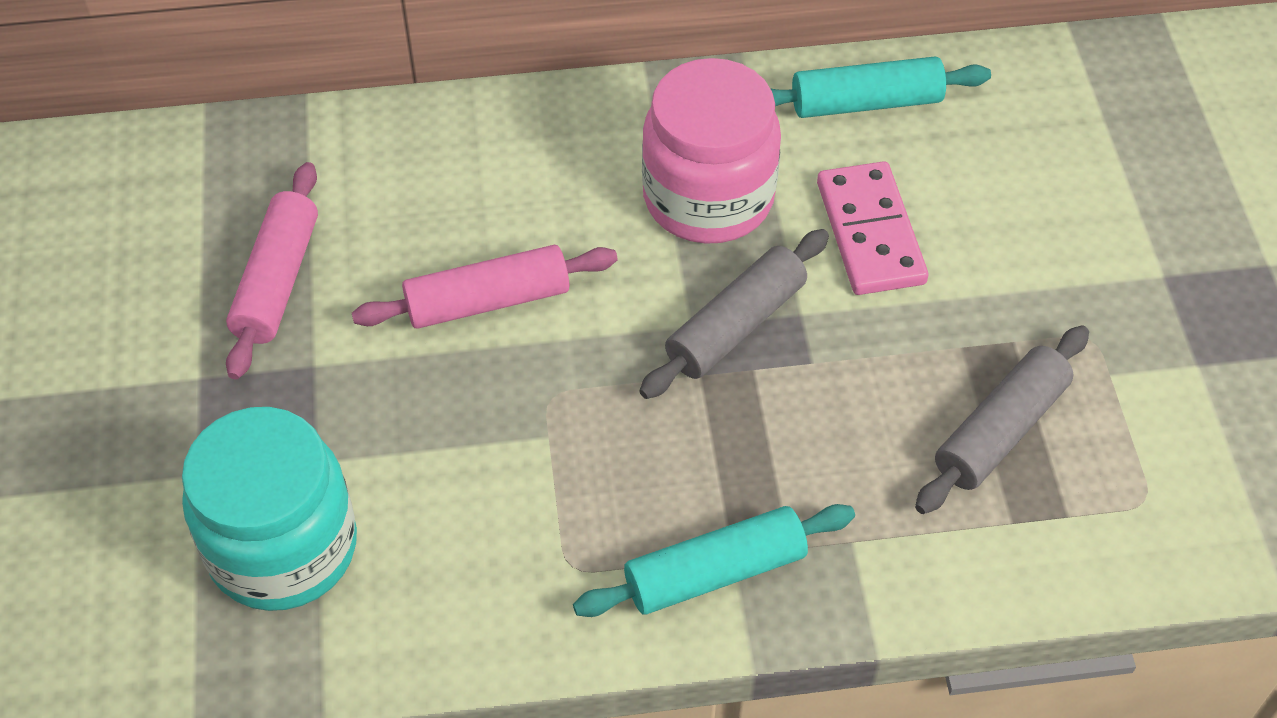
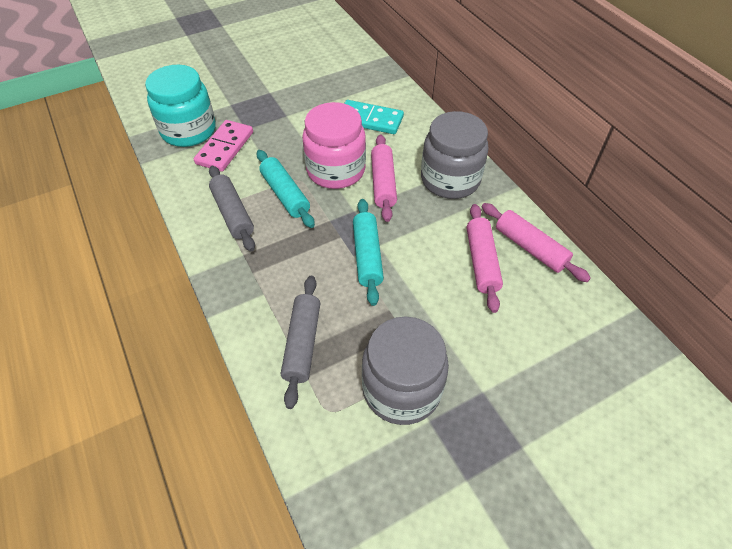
grey jar: none = 0 -> [362,316,449,425] [421,111,489,199] = 2
pink rolling pin: [226,162,318,379] [352,245,618,329] = 2 -> [371,134,397,222] [467,204,503,313] [482,203,591,282] = 3
turquoise domino: none = 0 -> [344,100,404,134] = 1

